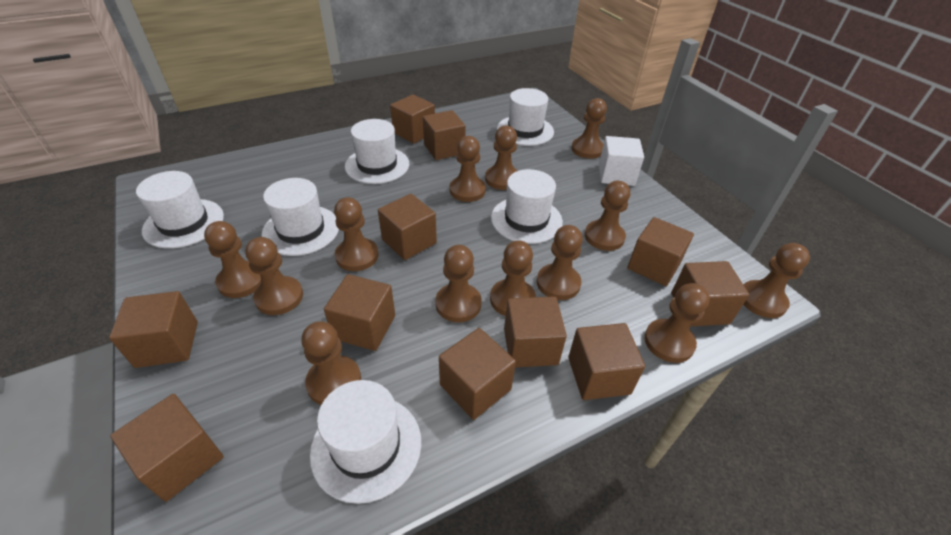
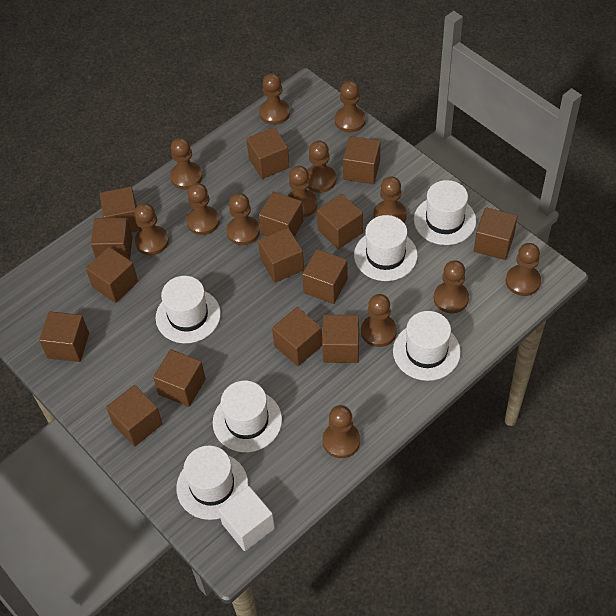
brown cube: [109,291,198,368] [110,394,223,502] [324,274,395,351] [378,194,437,260] [390,94,435,144] [423,110,466,160] [439,328,516,420] [504,296,567,368] [568,323,645,400] [627,217,694,286] [671,261,749,327] = 11 -> [39,311,89,362] [86,247,138,303] [91,217,132,260] [100,187,141,232] [106,385,163,447] [153,349,206,407] [246,127,290,179] [258,228,304,283] [259,192,304,237] [272,307,322,366] [302,249,348,304] [317,194,363,249] [322,315,359,363] [343,136,381,184] [474,207,518,260] = 15

